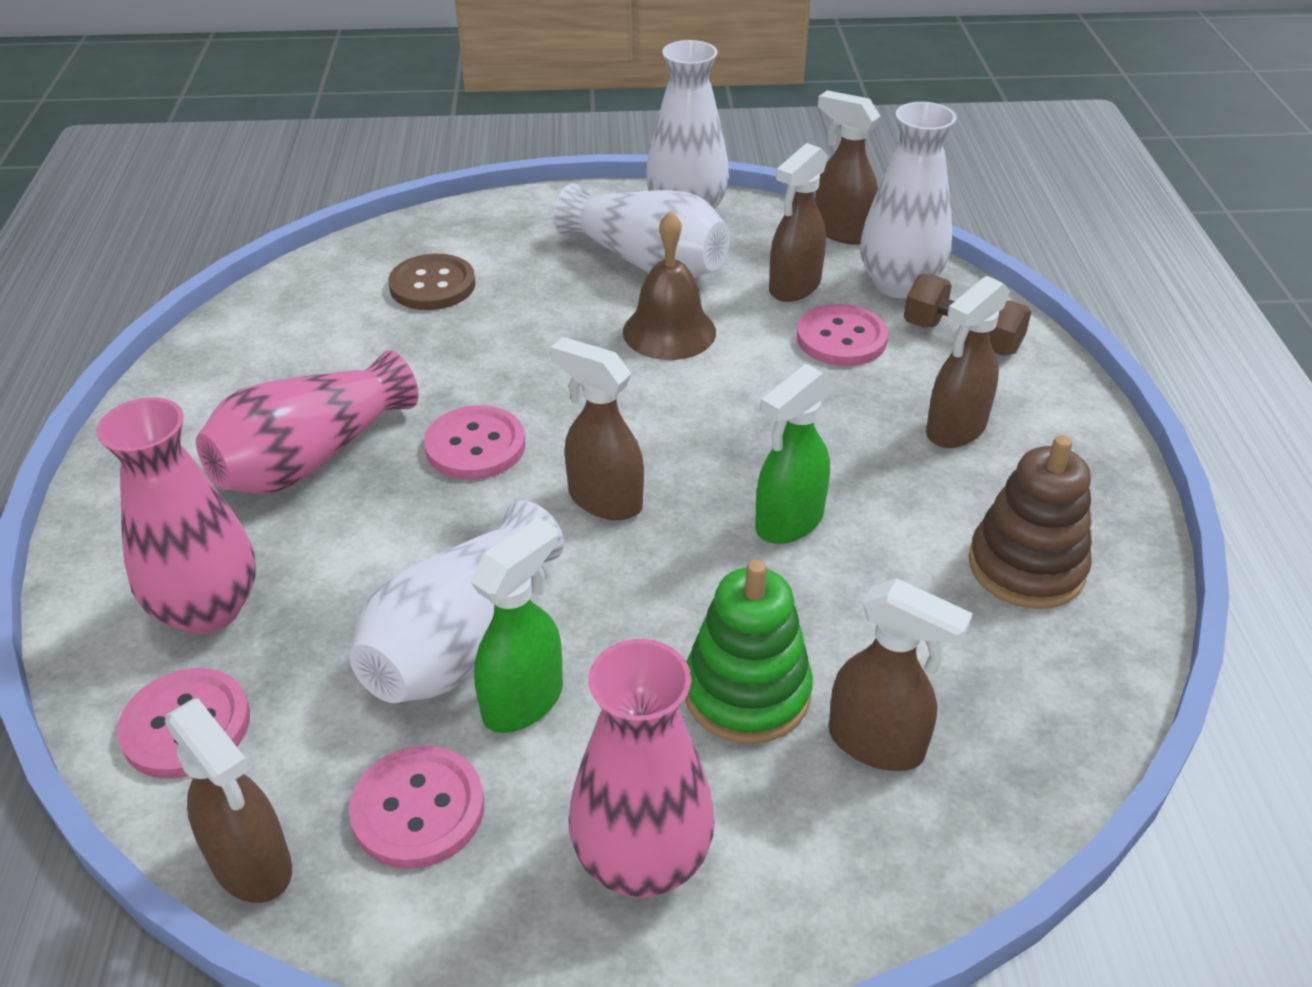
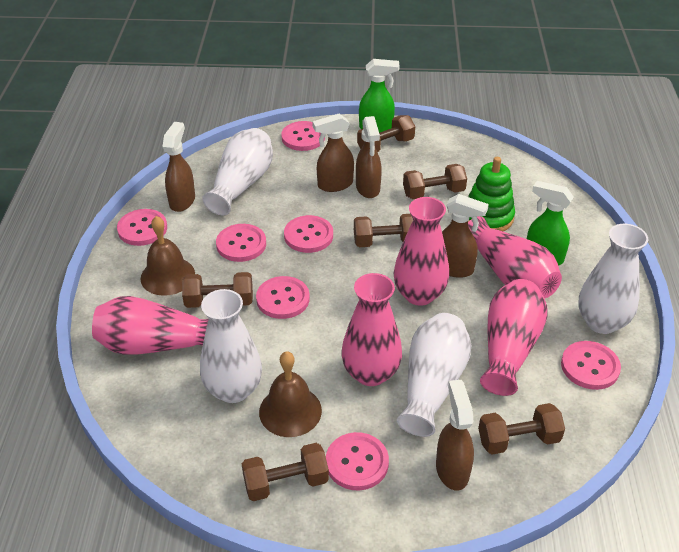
brown bell: [623,211,716,360] = 1 -> [141,216,195,296] [259,351,322,437] = 2
brown button: [388,254,476,310] = 1 -> none = 0
brown dumbbell: [904,274,1031,356] = 1 -> [182,272,253,308] [242,443,329,501] [354,214,413,247] [357,115,415,152] [403,164,467,199] [478,403,565,454] = 6
brown spray bottle: [165,698,292,903] [550,337,644,520] [769,143,828,302] [815,90,880,245] [829,578,973,771] [926,276,1010,448] = 6 -> [162,122,195,212] [312,114,354,192] [356,116,382,198] [436,380,474,491] [442,194,489,278] = 5
brown stacking toy: [969,435,1092,609] = 1 -> none = 0
pink button: [117,668,250,779] [349,745,484,869] [424,405,526,480] [797,304,888,366] = 4 -> [117,209,167,246] [216,224,266,262] [256,276,310,319] [281,121,325,151] [284,215,333,253] [326,432,389,491] [561,341,621,390] = 7
pink vase: [96,397,256,634] [196,350,419,494] [569,639,715,898] = 3 -> [92,296,209,355] [341,273,402,386] [394,197,449,306] [468,216,562,298] [480,279,548,396] = 5

